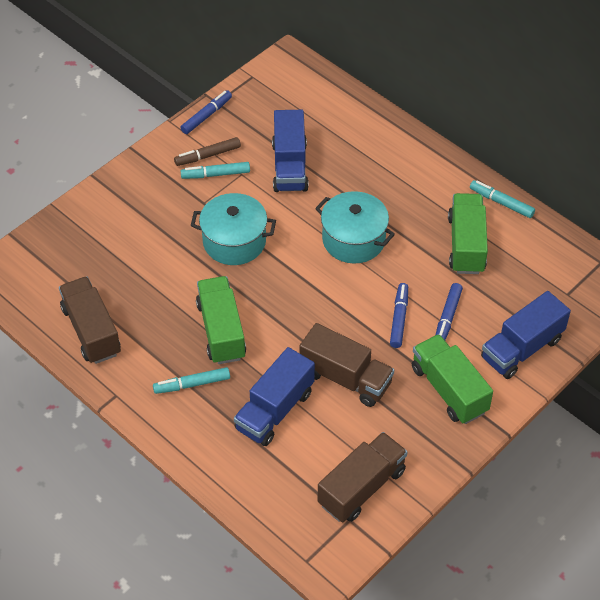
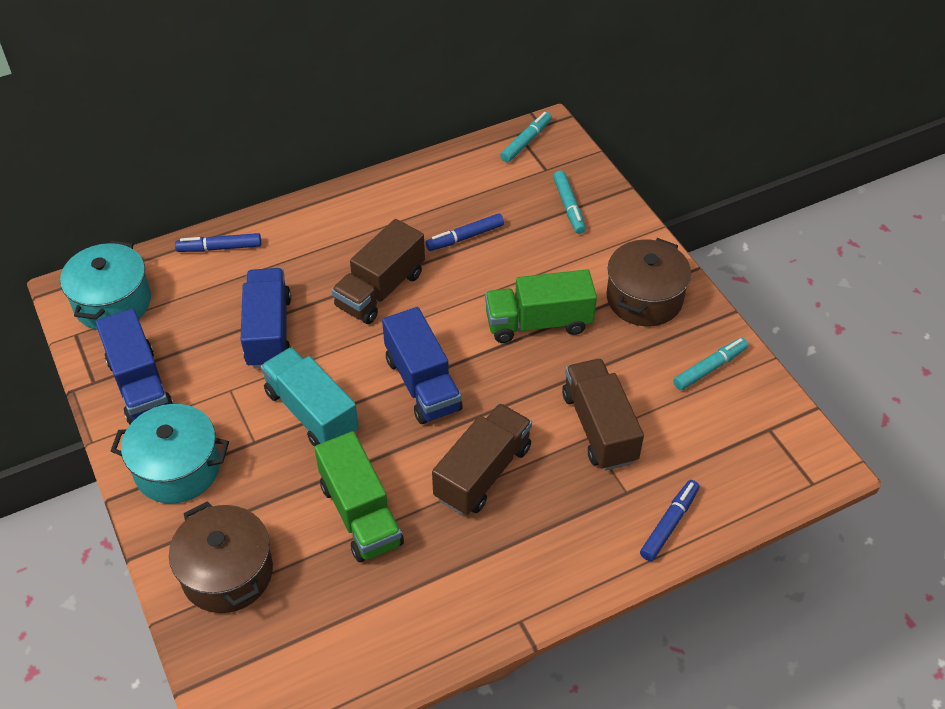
brown marker: [174,137,241,166] = 1 -> none = 0
brown pot: none = 0 -> [169,501,273,613] [606,238,691,326] = 2
green truck: [196,276,246,364] [412,334,493,424] [448,193,488,274] = 3 -> [314,431,404,562] [485,269,597,343] = 2
turquoise truck: none = 0 -> [261,347,359,447] = 1

